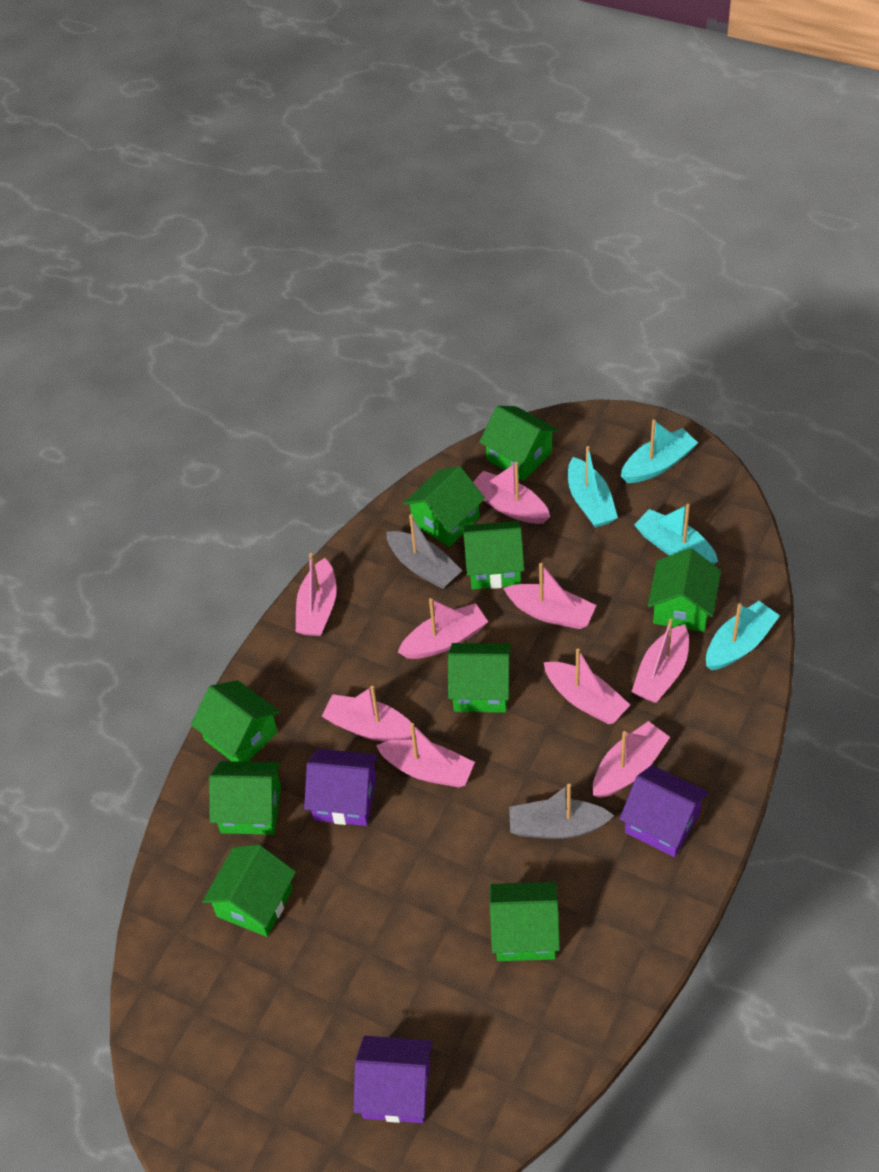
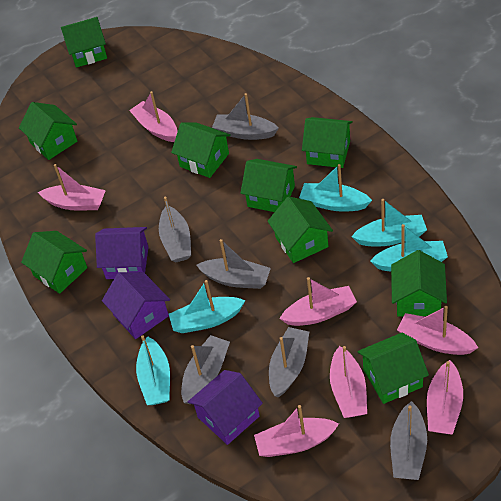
grey boat: [386,514,462,589] [509,784,614,839] = 2 -> [159,197,191,262] [181,335,230,404] [197,239,271,289] [212,93,279,140] [269,327,309,397] [390,401,427,480] = 6
pink boat: [296,553,337,636] [321,686,416,742] [376,723,475,788] [398,598,488,659] [473,462,550,524] [503,563,597,629] [544,648,630,724] [593,721,670,798] [631,619,689,703] = 9 -> [38,164,106,211] [129,91,178,142] [254,405,339,457] [279,277,357,326] [330,346,367,418] [397,306,478,355] [427,360,463,435] = 7
turquoise boat: [568,446,618,528] [621,419,698,483] [634,504,718,565] [706,601,780,670] = 4 -> [136,336,170,405] [169,280,245,333] [299,164,372,212] [351,199,427,247] [370,224,448,272] = 5

